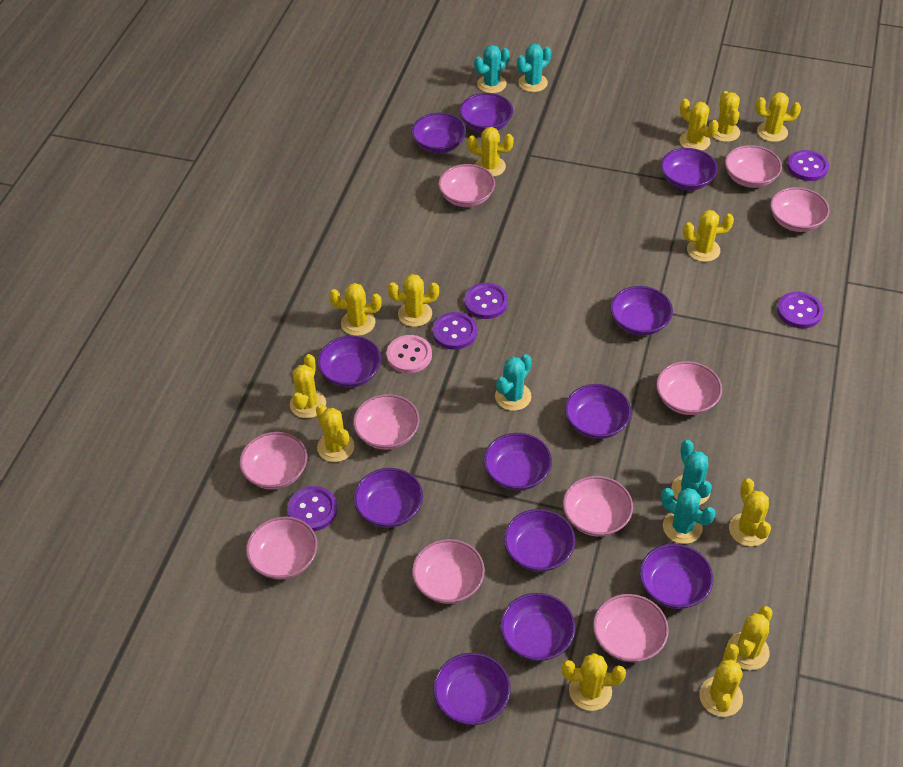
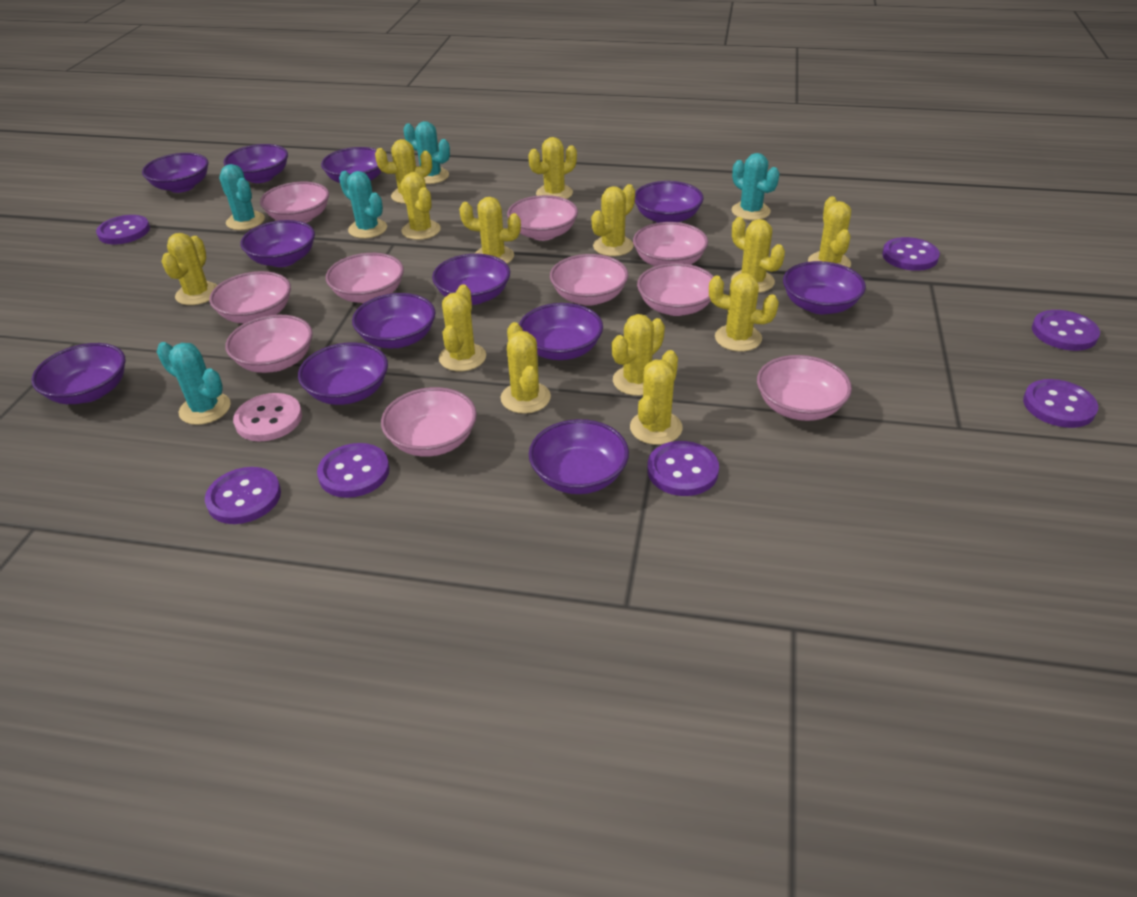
purple button: [287,486,337,531] [432,312,477,350] [464,283,508,319] [777,292,823,328] [787,150,829,181] = 5 -> [96,215,150,244] [205,467,281,524] [317,443,390,498] [647,441,719,496] [882,237,940,271] [1023,379,1098,428] [1032,310,1100,351] = 7

